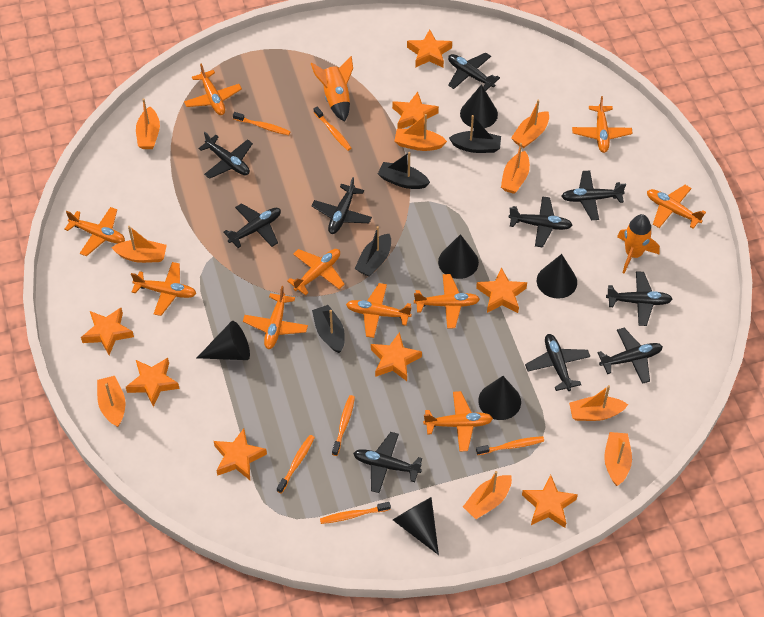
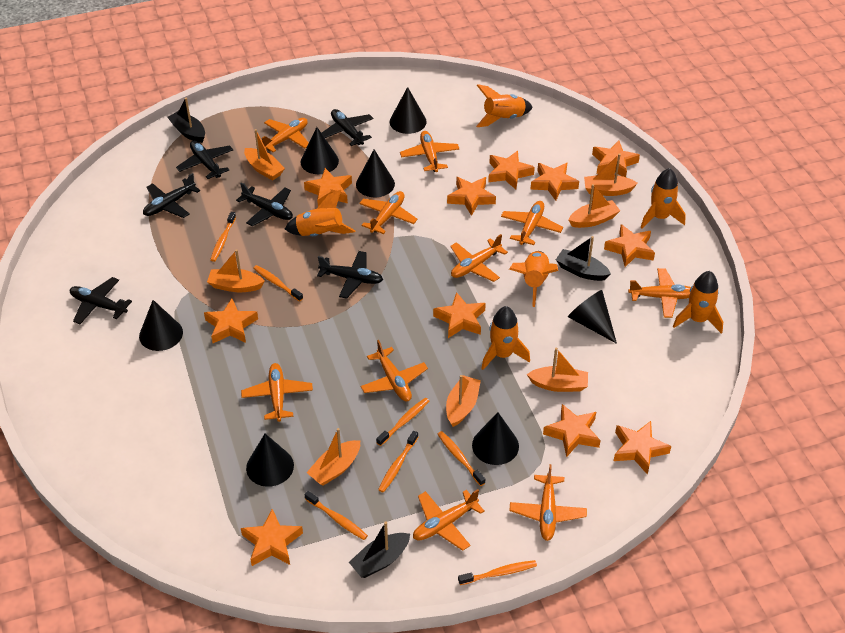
black boat: [312,305,345,353] [355,226,391,277] [378,152,430,189] [449,115,501,153] = 4 -> [167,98,205,143] [349,521,410,578] [556,236,611,281] = 3
black cone: [197,321,250,360] [393,497,439,555] [438,234,479,279] [460,84,498,128] [478,376,521,420] [537,254,577,299] = 6 -> [139,300,183,351] [246,434,294,487] [301,127,339,174] [356,150,395,197] [390,87,426,134] [472,412,519,465] [568,290,617,344] = 7
black plane: [199,132,253,179] [223,203,281,248] [311,177,372,234] [353,432,422,493] [448,52,500,91] [508,196,572,248] [525,334,590,391] [561,171,626,220] [597,328,663,384] [606,271,672,326] = 10 -> [70,277,132,324] [143,173,200,218] [176,141,233,179] [236,182,293,226] [317,251,383,299] [322,109,373,146] = 6
orange boat: [97,376,126,427] [111,226,167,263] [136,98,160,149] [394,114,447,151] [463,471,512,519] [501,143,530,194] [511,100,549,148] [569,385,628,421] [604,432,632,486] = 9 -> [207,249,265,292] [244,129,285,180] [306,428,360,486] [446,375,481,427] [527,348,588,392] [568,184,620,228] [584,153,638,196] = 7
orange rocket: [311,56,353,122] [617,214,660,274] = 2 -> [285,190,356,236] [476,84,533,127] [481,306,530,370] [509,251,558,307] [641,168,686,228] [673,271,723,334] = 6
orange star: [81,308,134,355] [126,358,180,407] [214,428,267,480] [371,332,422,381] [392,92,439,129] [407,29,452,68] [476,267,527,313] [522,475,578,528] = 8 -> [204,299,258,343] [241,509,303,566] [304,168,352,207] [433,292,486,338] [447,177,496,216] [488,151,535,189] [530,163,579,201] [543,404,601,457] [592,141,640,177] [604,224,655,267] [614,421,671,475] = 11
orange toothbrush: [233,112,291,135] [277,435,315,494] [314,107,351,151] [320,502,391,524] [332,395,355,456] [476,436,544,455] = 6 -> [210,212,236,262] [253,265,303,302] [304,491,368,540] [376,398,429,446] [378,431,418,493] [437,431,485,486] [458,560,537,585] = 7

